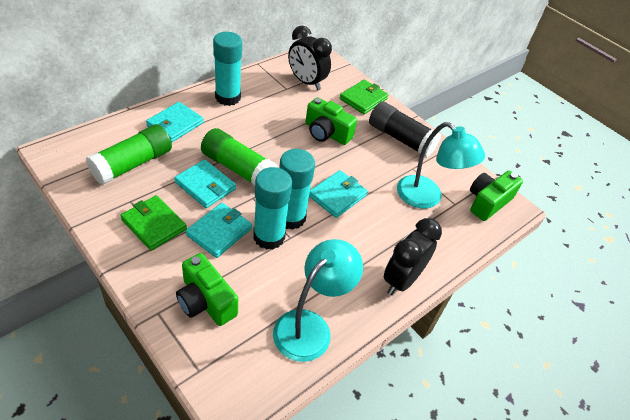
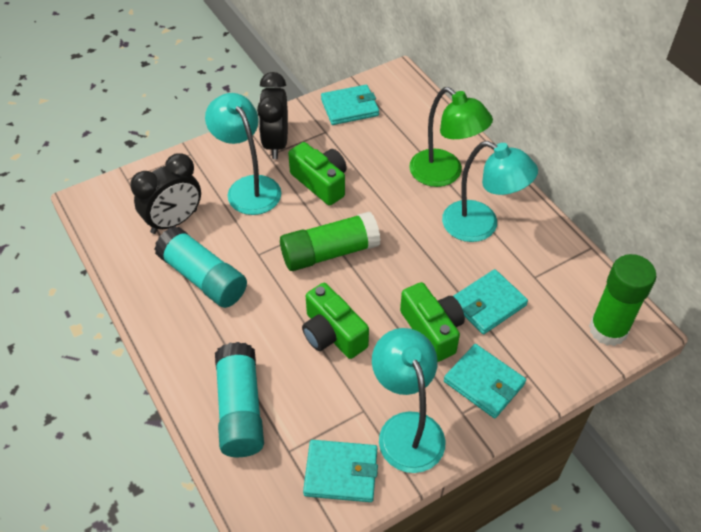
black glue stick: [369,101,441,157] = 1 -> none = 0
green lamp: none = 0 -> [409,87,493,187] = 1
green wallet: [120,195,187,251] [340,80,389,114] = 2 -> none = 0
turquoise glue stick: [213,32,242,106] [253,167,292,250] [279,149,315,230] = 3 -> [154,226,247,308] [215,342,264,457] = 2
turquoise lamp: [273,239,363,362] [397,122,485,209] = 2 -> [205,93,281,215] [372,328,445,473] [442,141,538,242] = 3

